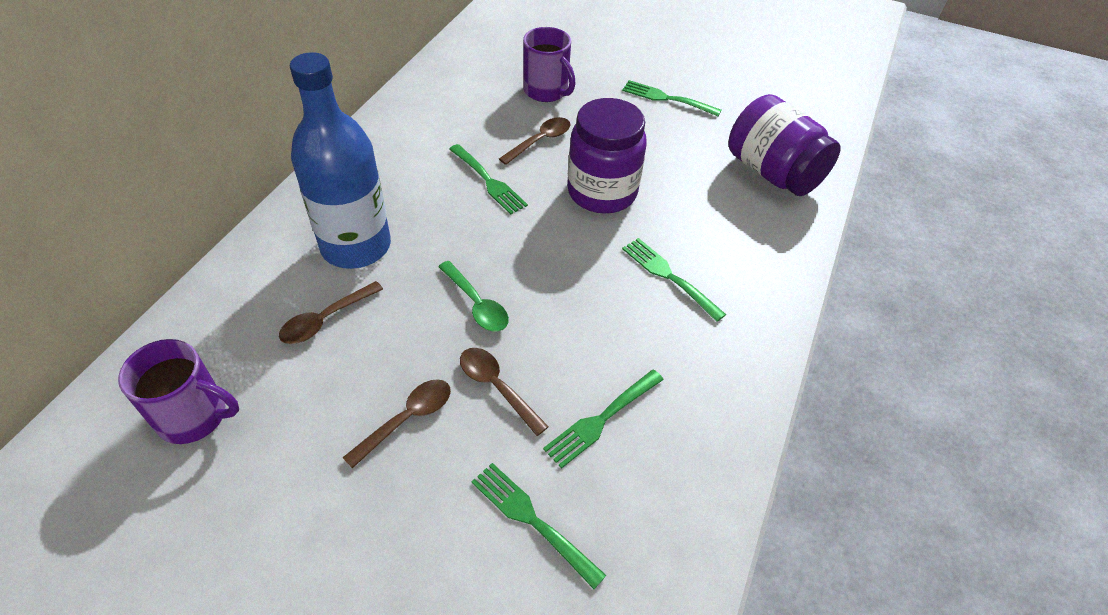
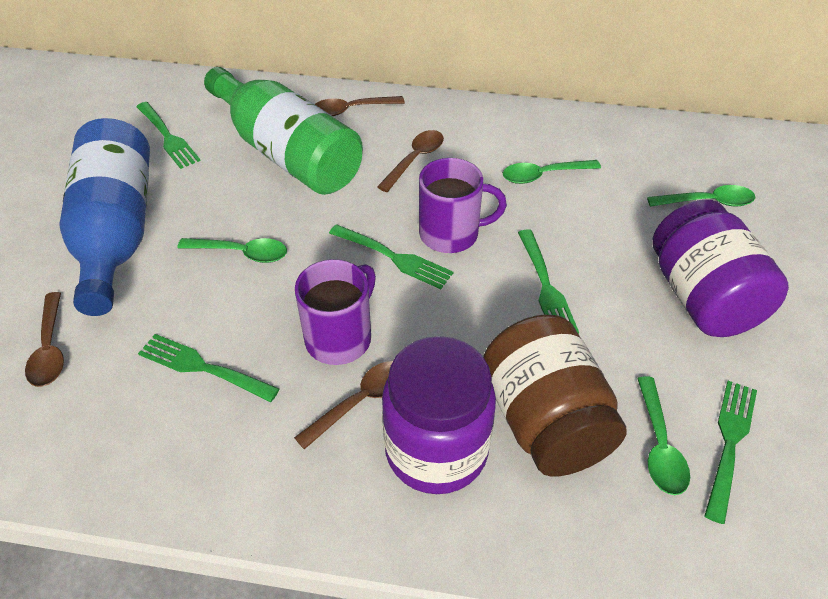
brown jar: none = 0 -> [483,314,626,477] = 1
green bottle: none = 0 -> [204,67,363,195] = 1
green spoon: [438,261,509,332] = 1 -> [177,238,287,263] [503,160,601,184] [637,377,690,495] [647,185,755,207] = 4

